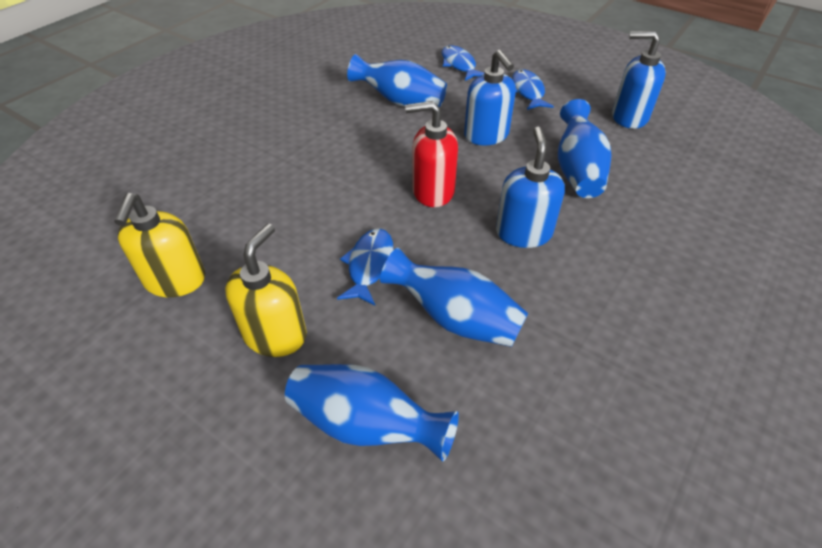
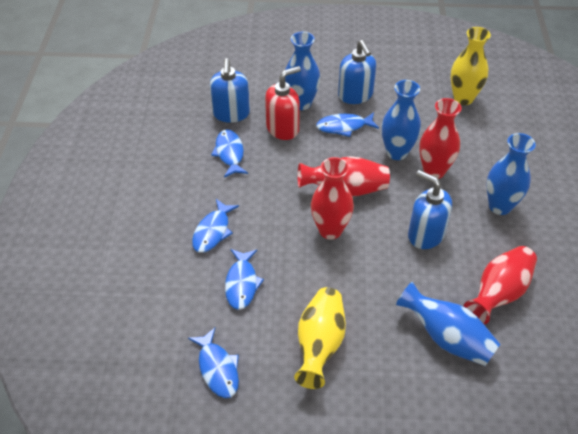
blue fish: [337,228,393,306] [442,45,484,81] [512,69,554,110] = 3 -> [188,328,239,398] [192,199,239,253] [211,130,248,178] [225,249,264,310] [316,112,379,137] = 5
red vase: none = 0 -> [298,156,390,196] [311,157,354,240] [419,98,462,179] [464,246,537,324] = 4
yellow soap dispenser: [114,193,205,297] [225,224,307,357] = 2 -> none = 0
yellow vase: none = 0 -> [294,287,346,389] [451,27,491,105] = 2

